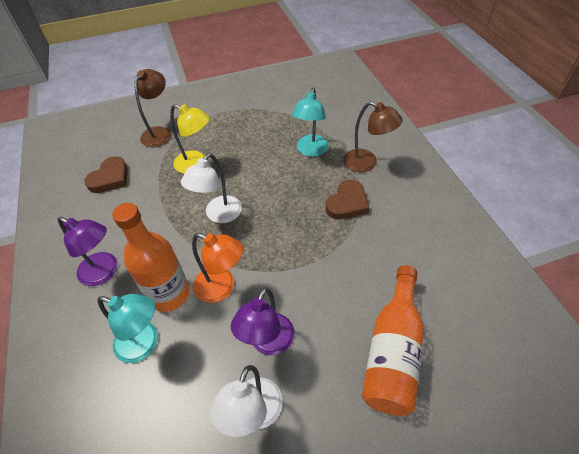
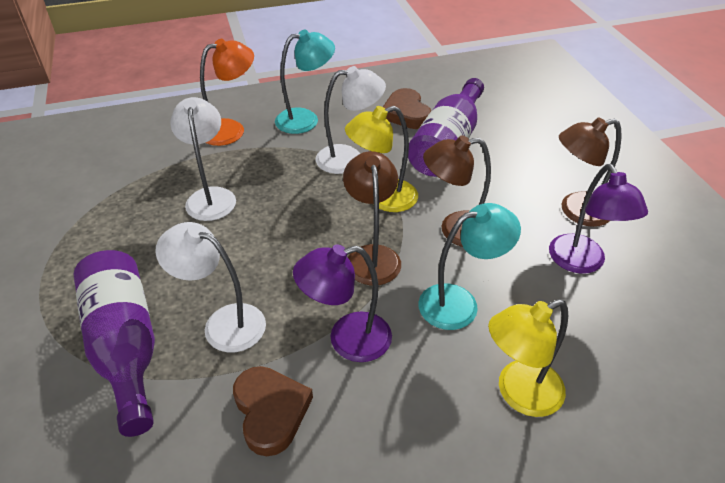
brown lamp: [134,69,172,148] [343,101,403,172] = 2 -> [343,151,401,285] [423,135,491,247] [559,117,621,227] = 3
orange bottle: [112,203,190,312] [362,265,424,416] = 2 -> none = 0
purple bottle: none = 0 -> [73,250,155,437] [408,78,484,177] = 2
white lamp: [181,153,242,223] [210,365,283,437] = 2 -> [155,222,266,352] [170,97,236,221] [316,66,386,174] = 3
yellow lamp: [170,104,210,174] = 1 -> [345,106,418,212] [488,299,568,417] = 2

